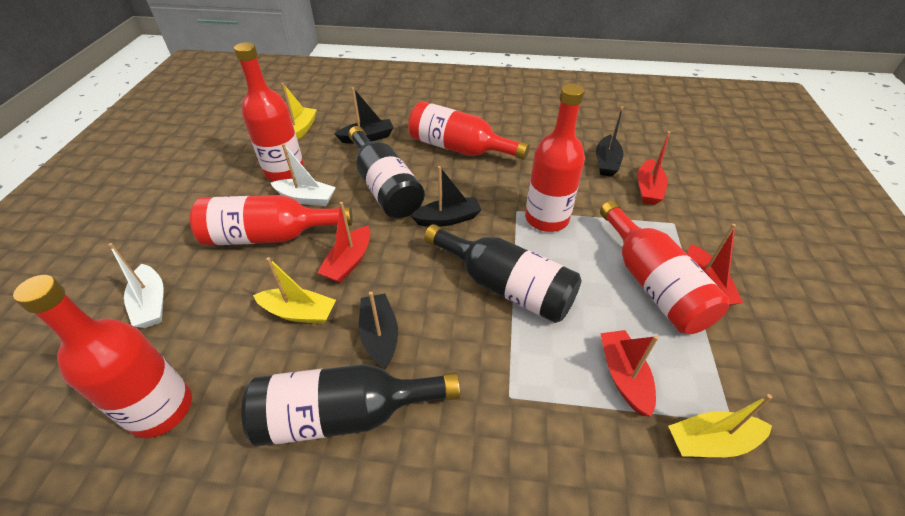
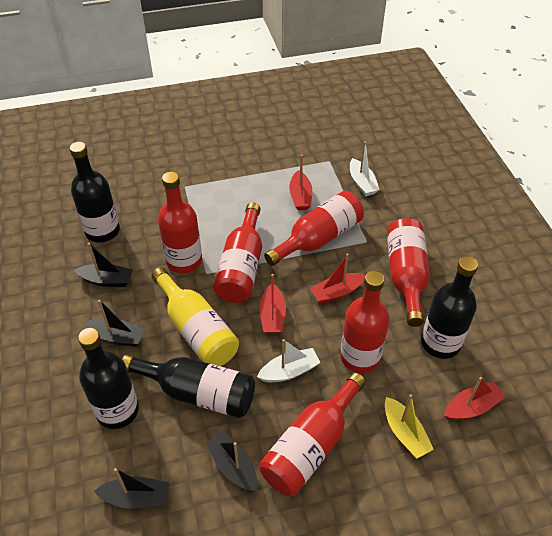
black bottle: [241,364,460,447] [348,126,425,219] [424,224,581,323] = 3 -> [70,142,120,243] [78,328,139,429] [122,354,255,418] [421,256,478,359] = 4
yellow boat: [253,257,336,324] [281,83,317,140] [668,394,772,457] = 3 -> [385,394,434,458] = 1
yellow bottle: none = 0 -> [152,267,239,366] = 1

